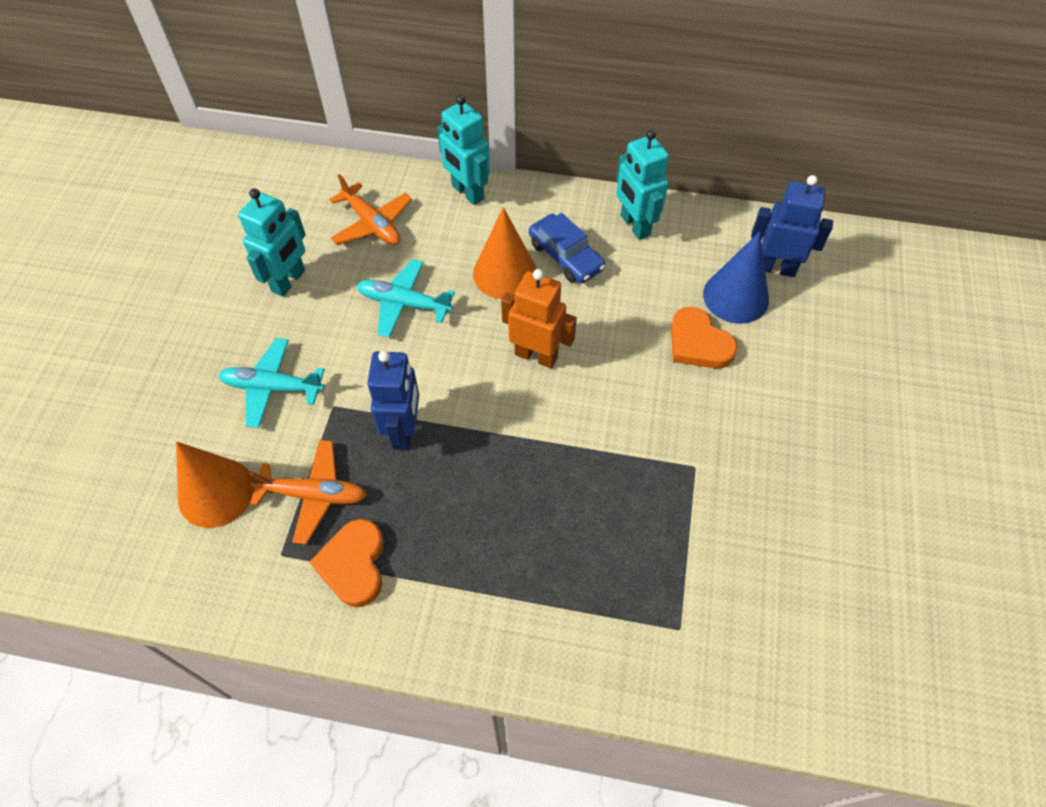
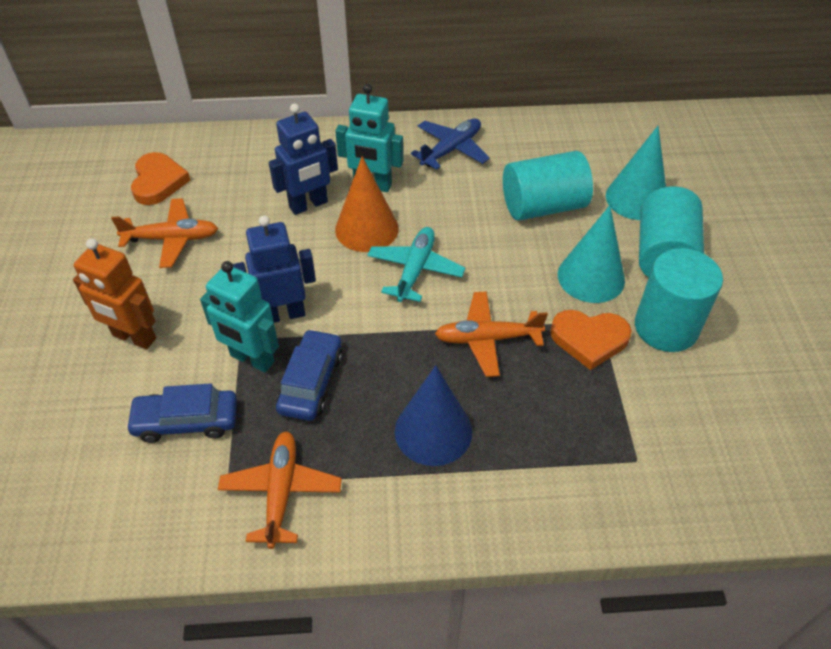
blue car: [529,213,606,283] = 1 -> [126,383,237,443] [276,329,343,421] = 2
blue plane: none = 0 -> [411,118,490,170] = 1
orange cone: [176,441,254,528] [473,207,536,299] = 2 -> [335,156,399,252] = 1
orange plane: [245,440,367,544] [329,174,412,246] = 2 -> [111,198,218,268] [218,431,342,549] [435,291,548,377] = 3
turquoise cone: none = 0 -> [558,205,625,303] [606,126,666,220] = 2
turquoise cylinder: none = 0 -> [503,151,593,221] [635,248,723,352] [639,186,704,277] = 3
turquoise plane: [218,338,325,428] [357,259,455,338] = 2 -> [368,227,465,302] = 1
turquoise robot: [238,188,306,297] [437,95,490,205] [616,130,669,240] = 3 -> [200,261,279,373] [335,84,403,192] = 2

